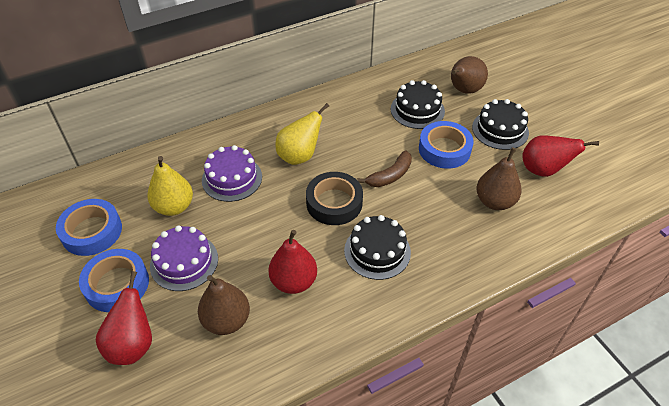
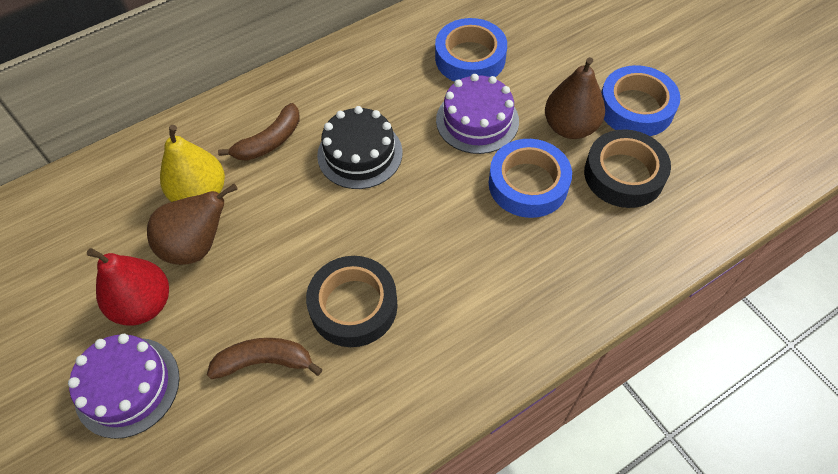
black cake: [344,215,411,280] [391,80,445,129] [472,99,529,150] = 3 -> [317,106,403,189] = 1
black tape: [306,172,363,225] = 1 -> [306,256,398,347] [584,129,671,208] = 2
brown banana: [358,151,412,187] = 1 -> [207,338,323,379] [218,103,300,161] = 2
brown pear: [198,275,250,335] [451,56,488,94] [476,147,521,210] = 3 -> [147,184,238,265] [545,57,605,139] = 2
red pear: [96,271,152,365] [268,230,317,294] [522,135,599,177] = 3 -> [87,248,169,326] = 1
yellow pear: [147,156,193,216] [275,103,329,165] = 2 -> [160,125,225,202] = 1

